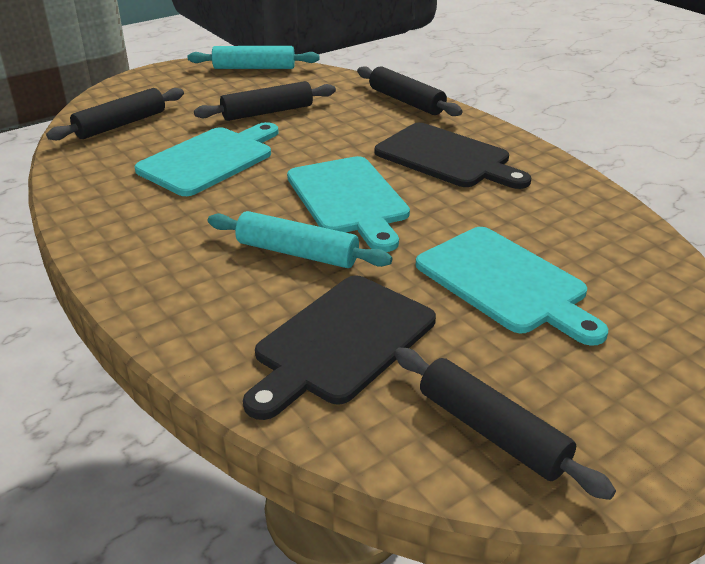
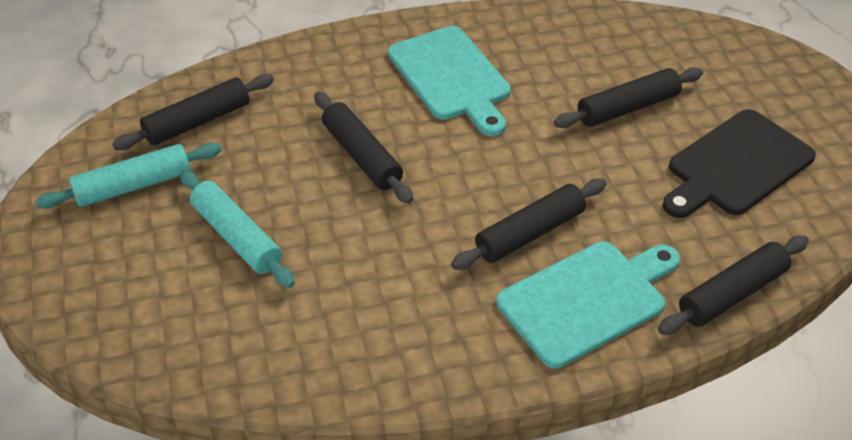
black cutting board: [243,275,436,420] [375,123,531,189] = 2 -> [662,109,816,218] = 1
black rolling pin: [46,88,184,140] [194,81,336,121] [357,66,463,116] [394,348,616,500] = 4 -> [112,74,274,150] [314,92,413,204] [451,178,607,270] [554,67,703,128] [658,236,809,335] = 5
turquoise cutting board: [135,122,279,196] [287,156,410,252] [416,227,608,346] = 3 -> [388,26,511,136] [496,242,680,368] = 2

